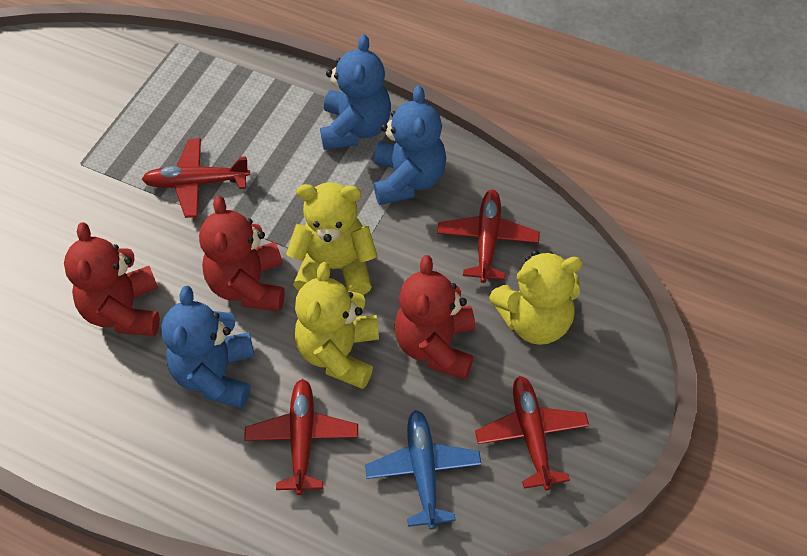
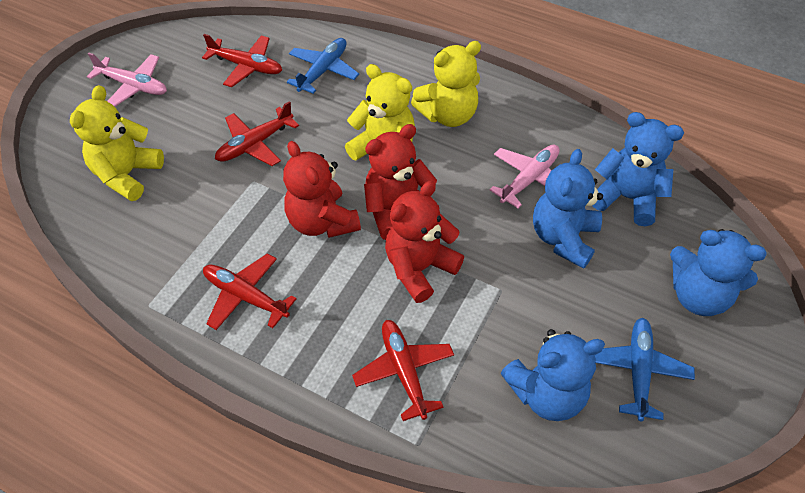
blue plane: [365,410,482,530] = 1 -> [287,38,359,94] [595,318,695,421] = 2
blue teddy bear: [162,286,255,408] [320,34,391,150] [374,86,446,205] = 3 -> [501,329,605,421] [533,149,603,269] [592,112,684,226] [670,229,767,316] = 4
pink plane: none = 0 -> [87,53,167,107] [489,144,560,208] = 2

